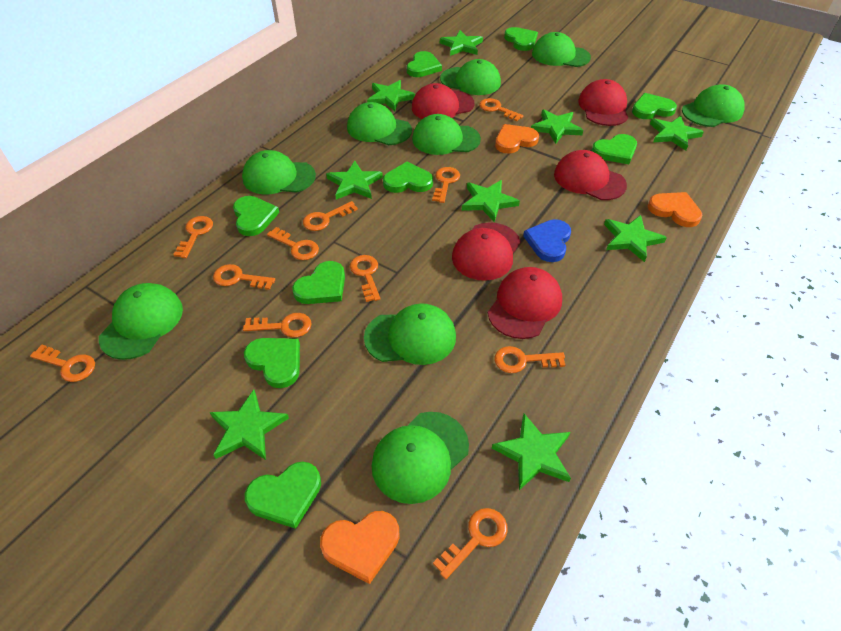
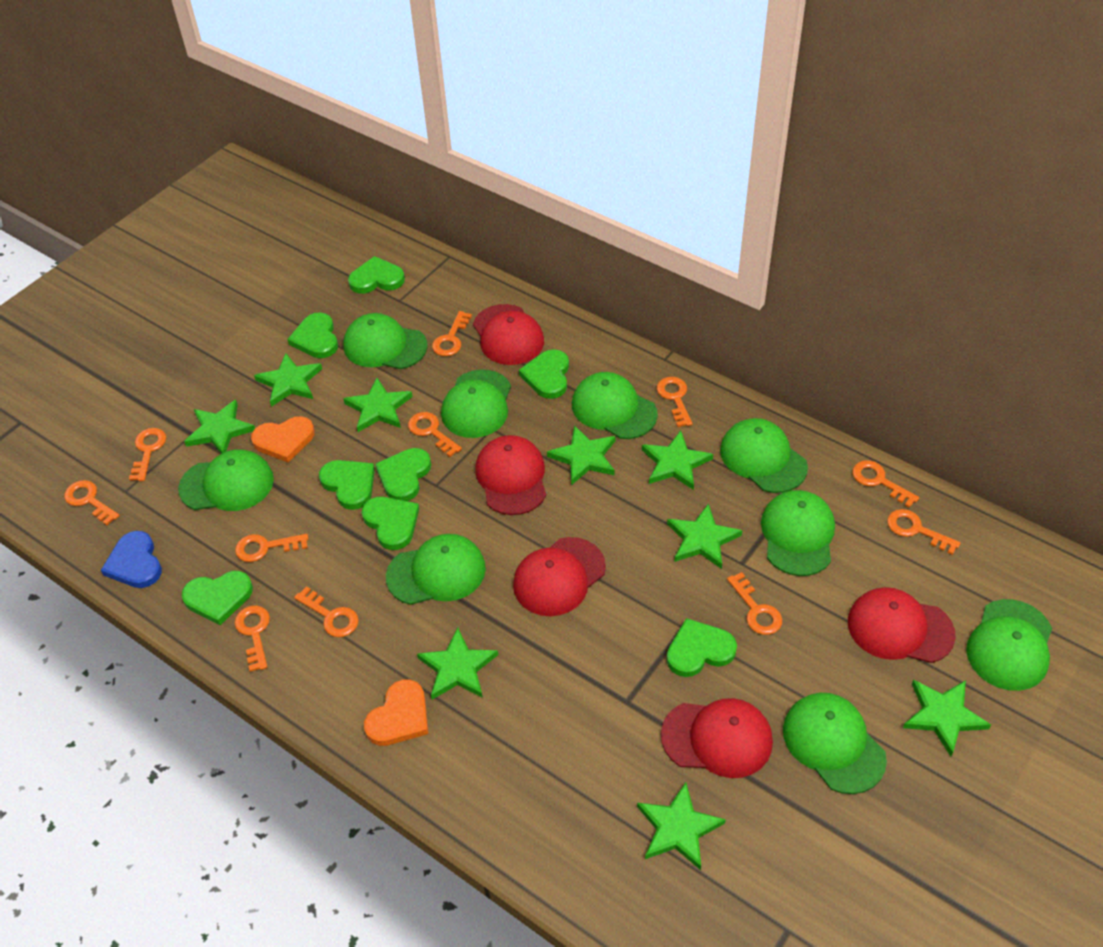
green heart: [233,196,279,236] [244,338,300,388] [245,462,321,529] [292,261,345,304] [383,161,433,193] [407,51,442,77] [504,27,538,51] [592,134,637,164] [632,93,677,119] = 9 -> [182,571,253,625] [287,313,338,358] [319,460,375,510] [348,256,405,294] [362,497,419,550] [375,448,431,501] [519,349,569,399] [667,618,737,677] = 8
orange heart: [320,511,400,584] [495,124,539,154] [648,192,702,227] = 3 -> [251,416,315,462] [364,679,428,746] = 2

